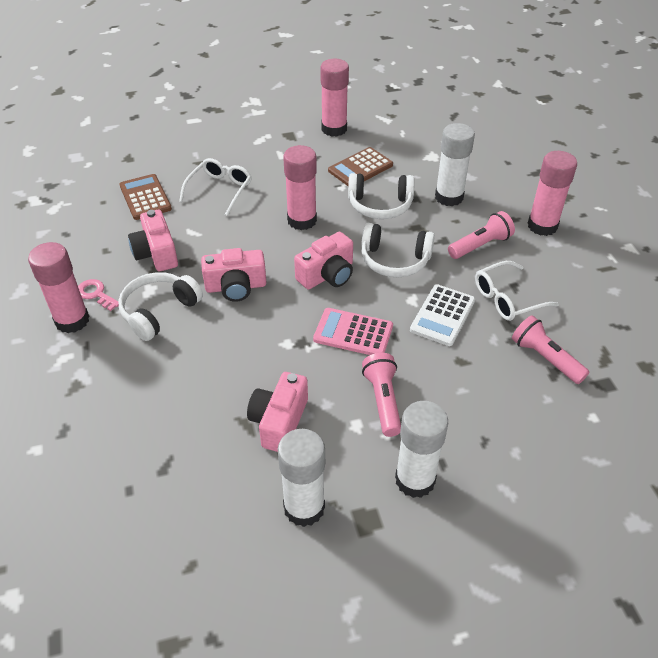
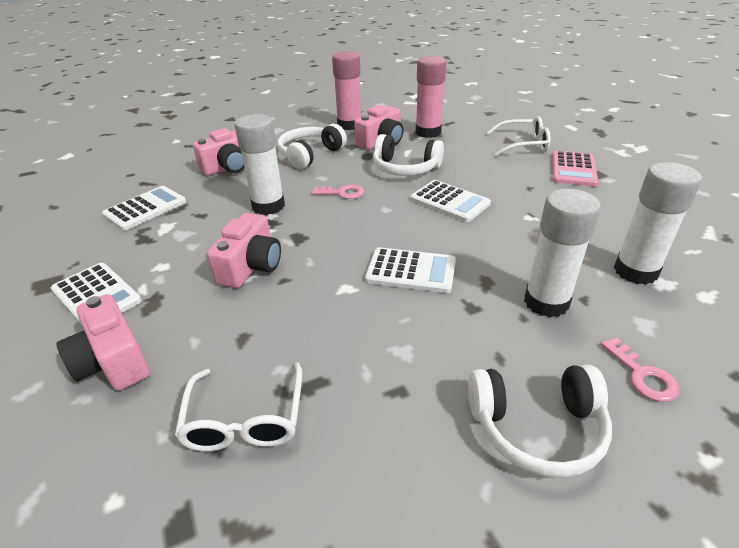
brown calculator: [119,174,172,220] [328,147,393,186] = 2 -> none = 0
pink flashlight: [362,353,401,437] [448,211,515,259] [512,315,589,384] = 3 -> none = 0
pink glue stick: [28,242,89,333] [283,145,317,230] [320,59,349,137] [528,151,577,236] = 4 -> [332,51,362,130] [415,56,446,138] = 2
pink key: [78,279,119,311] = 1 -> [312,184,364,199] [601,337,679,402] = 2
white calculator: [410,284,475,346] = 1 -> [51,263,142,325] [102,186,186,231] [365,247,456,293] [410,180,491,222] = 4

